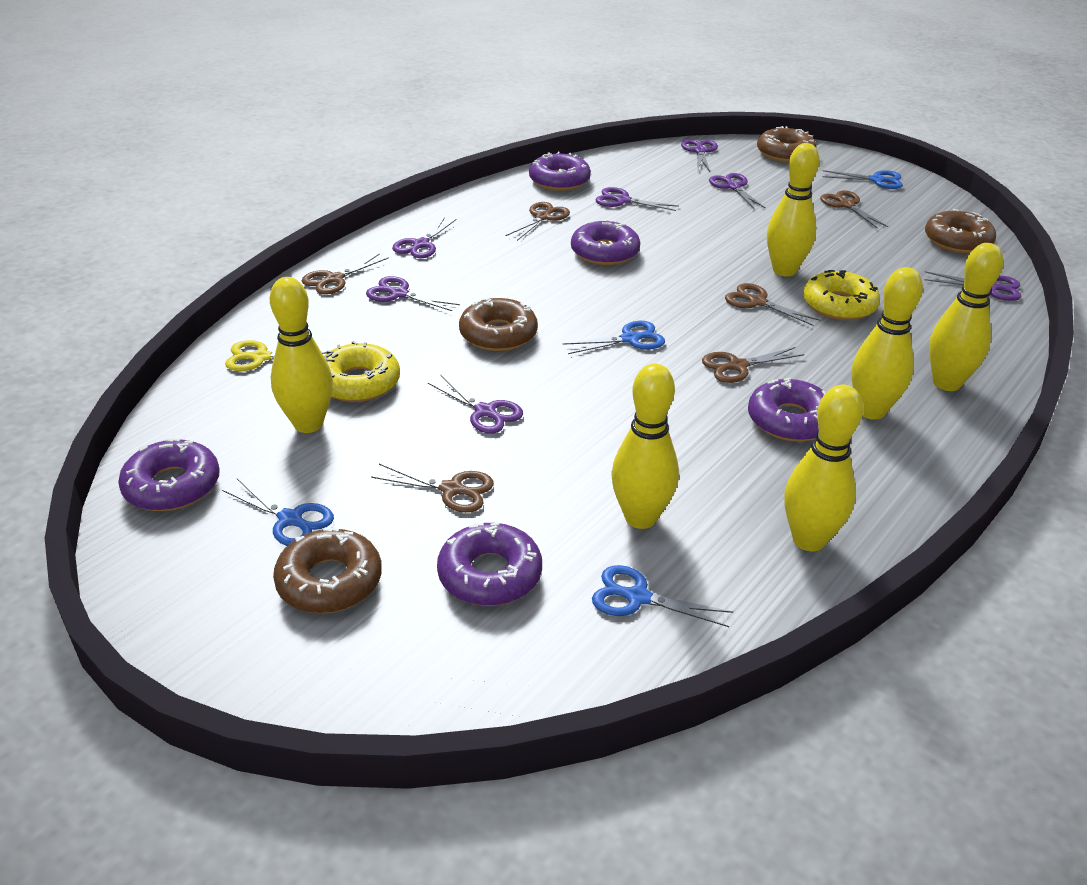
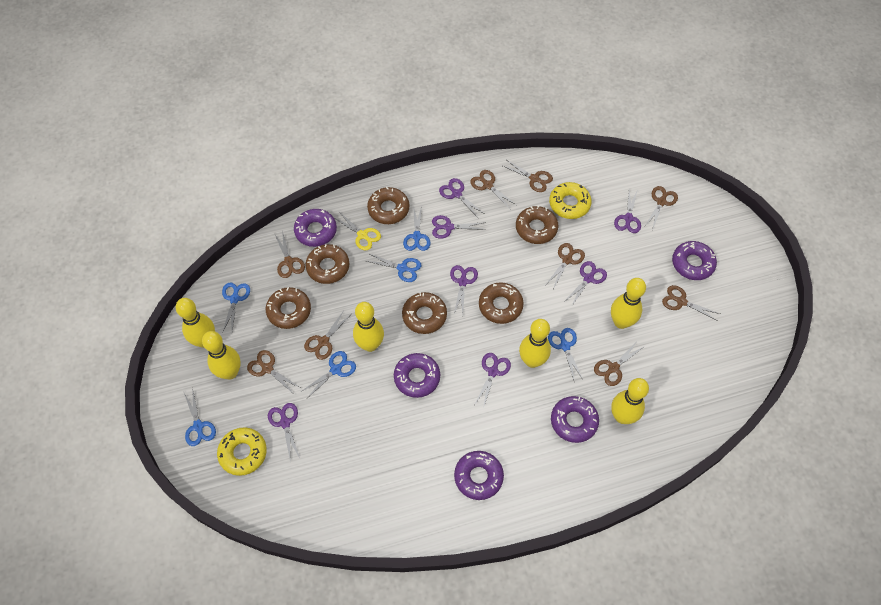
blue scissors: [222,479,334,546] [562,321,665,354] [592,565,733,627] [823,170,903,189] = 4 -> [183,388,216,446] [222,283,250,332] [302,351,356,398] [366,253,421,282] [403,205,431,251] [548,328,583,383] = 6
brown donut: [273,527,382,613] [459,297,538,351] [757,126,817,162] [925,209,996,253] = 4 -> [266,287,311,329] [305,244,349,284] [367,187,409,224] [402,292,447,334] [479,282,524,324] [516,206,558,244] = 6
brown scissors: [302,253,389,294] [371,464,494,513] [505,202,570,241] [702,347,804,383] [725,283,821,326] [820,190,888,229] = 6 -> [247,350,299,394] [274,230,305,278] [304,311,350,360] [470,170,516,209] [501,160,553,192] [547,243,585,289] [594,340,645,386] [645,186,678,230] [662,285,720,321] = 9

